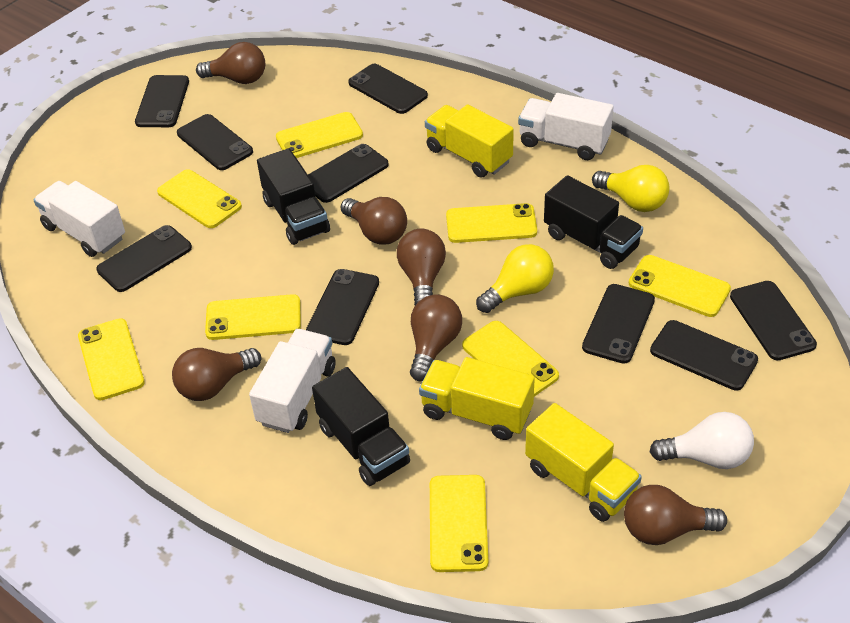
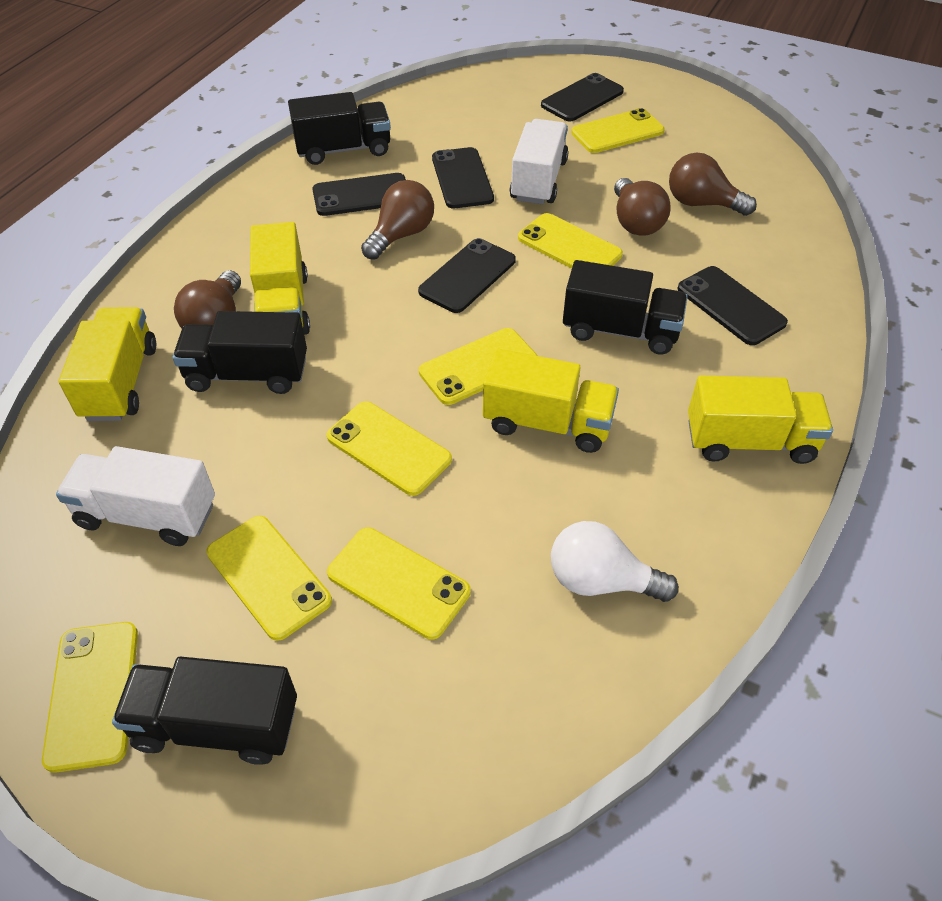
black phone: [96,225,192,292] [135,75,189,127] [177,114,253,170] [306,269,379,345] [308,144,389,203] [348,64,428,114] [582,284,655,364] [650,320,758,390] [730,281,817,360] = 9 -> [312,173,406,216] [418,238,516,313] [432,147,494,208] [541,73,624,122] [677,266,788,345] = 5
black truck: [257,148,330,245] [312,367,410,486] [544,175,643,269] = 3 -> [112,656,297,765] [173,311,307,394] [288,92,391,165] [563,260,688,355] = 4
brown light bulb: [172,348,261,401] [196,42,265,84] [340,197,407,245] [397,229,446,305] [410,294,462,381] [624,485,727,545] = 6 -> [174,270,241,328] [361,180,434,260] [614,178,671,236] [669,152,757,216] = 4
white truck: [33,181,125,257] [249,329,336,433] [518,93,613,160] = 3 -> [56,446,215,546] [510,119,569,204] = 2
yellow light bulb: [476,244,554,313] [592,165,669,212] = 2 -> none = 0
yellow phone: [78,318,145,400] [157,169,242,228] [205,294,301,340] [276,112,363,158] [430,475,488,572] [446,203,537,243] [462,321,559,396] [629,255,731,317] = 8 -> [42,622,138,773] [206,516,332,641] [327,401,452,496] [327,527,471,640] [419,328,538,405] [518,213,623,269] [571,108,665,153] = 7
yellow truck: [419,357,535,440] [425,104,514,178] [525,403,642,522] = 3 -> [58,307,156,421] [250,222,310,335] [483,348,619,453] [688,376,833,464] = 4

